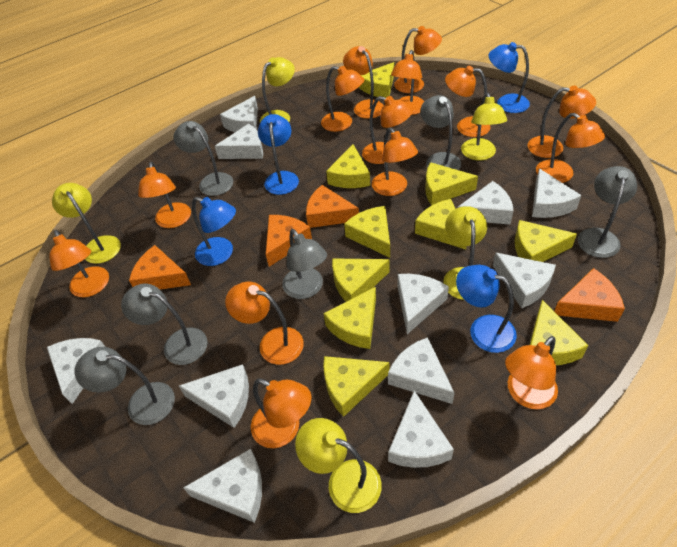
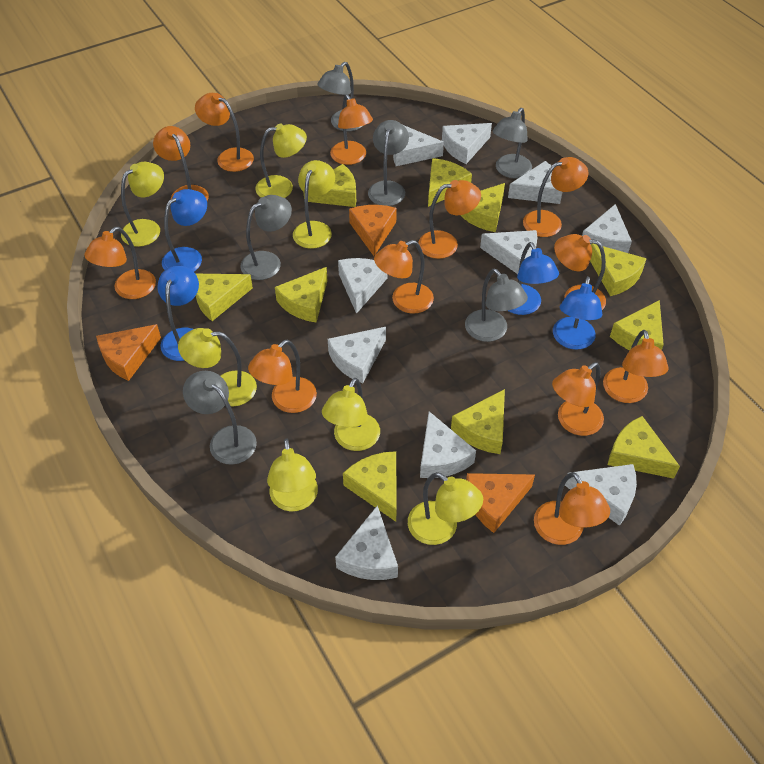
orange cheese: [129,245,191,289] [266,215,312,267] [306,185,359,228] [554,268,625,322] = 4 -> [96,324,161,381] [349,205,397,256] [466,473,535,533] = 3
orange lamp: [49,230,109,297] [138,162,191,228] [225,282,304,365] [251,378,311,448] [321,66,364,132] [343,46,384,119] [362,96,413,164] [372,128,418,196] [391,50,425,115] [394,26,442,93] [445,66,490,137] [505,336,558,409] [527,86,596,158] [536,113,605,183] = 14 -> [84,227,156,299] [153,126,209,201] [195,93,254,172] [248,340,317,413] [330,94,373,165] [374,240,434,314] [418,180,481,259] [523,157,588,237] [534,472,610,545] [552,362,604,436] [554,234,606,310] [603,330,668,403] = 12
white cheese: [47,338,105,404] [179,364,249,428] [184,449,262,523] [215,124,263,159] [220,96,258,132] [388,337,454,404] [388,391,454,468] [398,274,449,334] [458,181,514,224] [493,252,556,308] [532,169,582,218] = 11 -> [328,327,386,383] [335,505,398,580] [338,258,388,314] [393,125,444,166] [420,412,476,478] [442,123,492,164] [480,230,537,274] [508,161,562,204] [565,464,637,526] [582,204,632,253] = 10
yellow lamp: [52,183,121,264] [260,57,295,122] [295,418,382,513] [443,206,487,300] [461,92,507,160] = 5 -> [121,162,164,247] [178,328,257,406] [256,123,307,198] [267,438,318,511] [293,160,335,249] [322,378,380,451] [408,472,483,545] = 7

